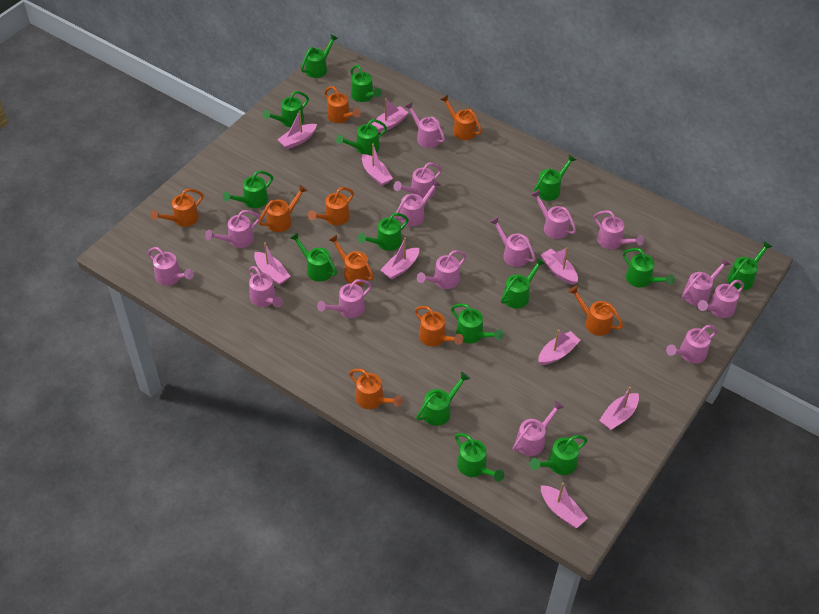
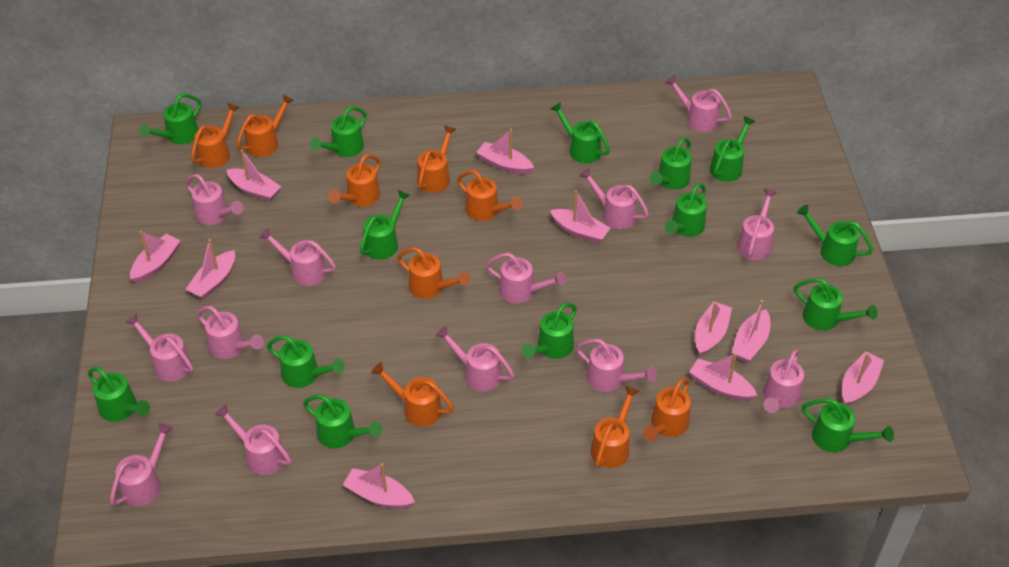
green watering can: [223,171,273,208] [263,91,309,127] [290,232,337,282] [301,34,338,78] [336,119,387,155] [350,65,382,102] [358,213,409,251] [416,372,470,426] [451,303,503,343] [455,433,504,482] [501,258,545,309] [530,435,588,475] [534,155,576,201] [623,248,675,288] [727,241,772,290] = 15 -> [88,367,150,422] [140,93,201,144] [267,335,345,388] [303,394,382,448] [310,106,367,157] [360,190,410,260] [522,303,577,359] [550,102,610,163] [650,137,691,190] [665,183,707,237] [710,116,756,182] [794,278,877,331] [797,205,873,266] [801,398,894,452] = 14
pink boat: [254,242,290,285] [277,110,317,150] [362,144,393,186] [372,98,409,133] [380,238,419,280] [538,329,581,365] [541,247,578,285] [541,483,588,528] [599,387,639,430] = 9 -> [130,231,181,283] [185,239,235,299] [227,149,282,202] [343,463,415,509] [476,129,534,175] [550,191,610,243] [689,353,758,401] [695,302,732,356] [732,300,770,362] [842,352,884,406] = 10
pink watering can: [148,247,194,286] [205,210,260,248] [249,266,283,308] [317,279,372,318] [393,162,442,199] [394,179,441,226] [405,102,445,148] [417,250,466,289] [490,217,536,267] [512,401,564,456] [531,190,576,239] [594,210,644,249] [666,325,717,363] [682,258,730,306] [698,280,744,318] = 15 -> [110,423,173,506] [125,313,194,382] [185,174,244,225] [197,306,264,359] [215,404,292,475] [259,228,336,286] [435,326,515,392] [486,253,566,303] [576,339,657,392] [579,168,649,229] [665,75,732,132] [737,189,777,260] [763,349,804,413] = 13

